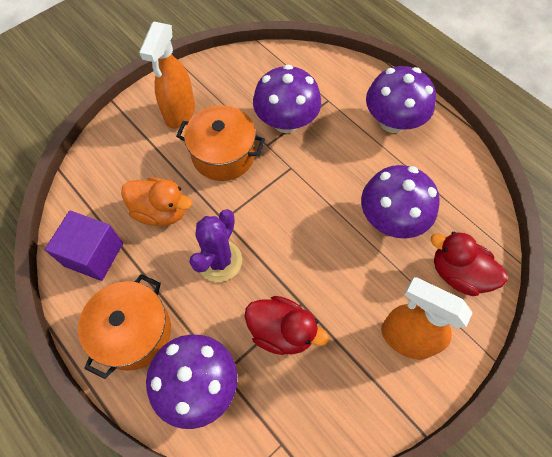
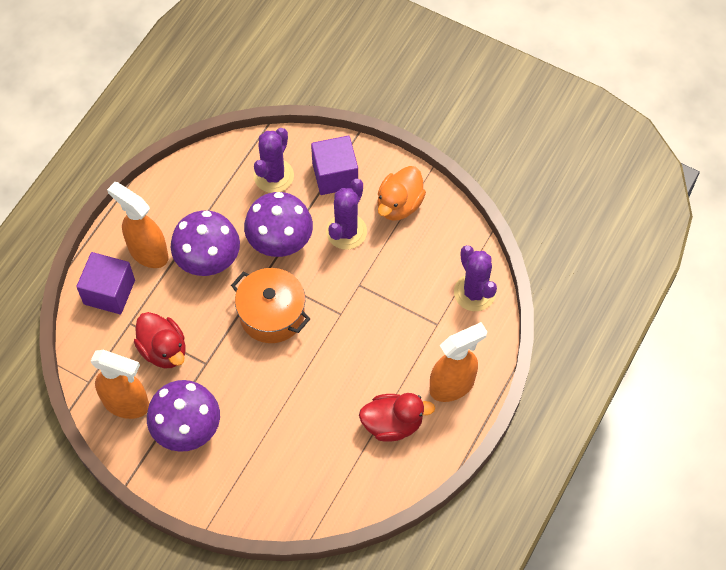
orange pot: [78,274,171,379] [176,105,265,181] = 2 -> [231,268,310,343] = 1
orange spray bottle: [139,21,195,129] [381,278,472,360] = 2 -> [90,350,149,419] [107,182,169,268] [430,322,487,402] = 3
purple cactus: [189,209,242,282] = 1 -> [254,128,294,193] [326,179,367,250] [454,245,497,311] = 3
purple cube: [45,210,123,281] = 1 -> [76,252,135,314] [311,136,358,195] = 2
purple mushroom: [146,335,237,429] [253,64,321,133] [361,165,440,238] [366,66,436,133] = 4 -> [147,380,220,452] [171,210,240,276] [244,192,313,257] = 3

